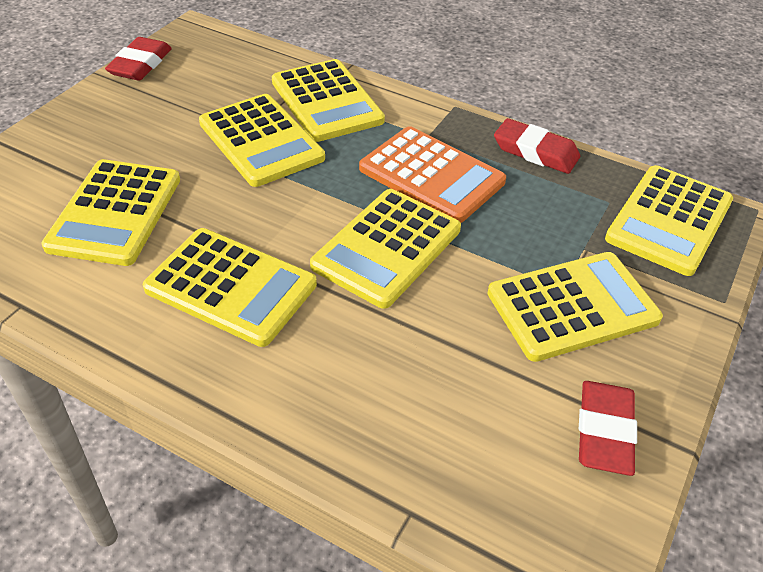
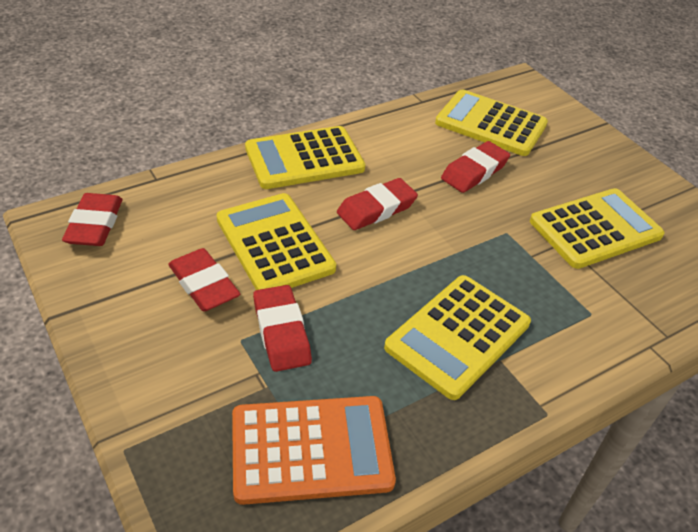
red eraser: [105,37,172,81] [494,118,580,174] [579,381,637,476] = 3 -> [62,193,122,246] [168,248,240,312] [253,285,312,372] [337,178,418,230] [441,141,510,193] = 5
yellow calculator: [41,159,180,266] [143,228,317,347] [199,94,325,187] [272,59,385,142] [310,189,461,309] [487,252,663,362] [605,165,733,276] = 7 -> [217,193,336,290] [245,126,365,189] [384,275,531,400] [435,89,548,156] [530,188,665,269] = 5

